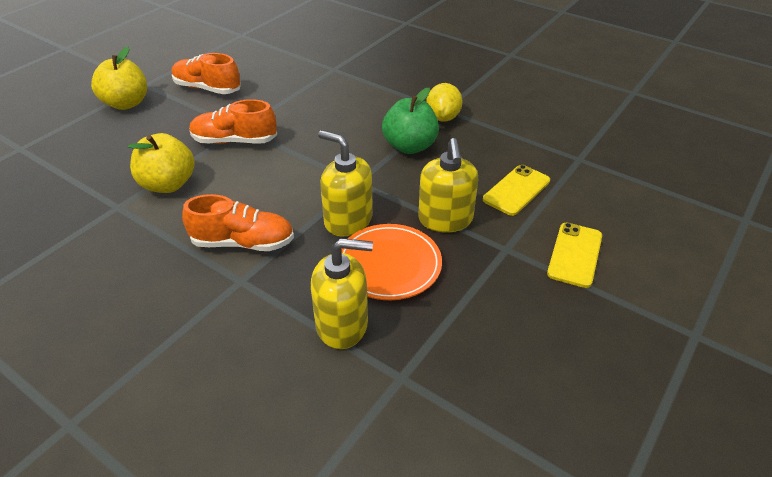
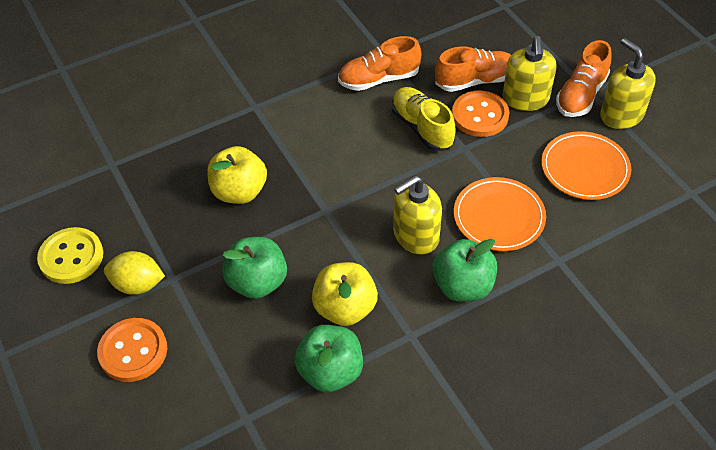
green apple: [382,88,439,154] = 1 -> [222,237,287,299] [294,325,363,392] [433,239,497,302] = 3
orange button: none = 0 -> [97,318,167,382] [452,91,509,137] = 2
orange plate: [341,224,442,300] = 1 -> [454,177,546,251] [541,131,631,200] = 2
yellow button: none = 0 -> [37,227,103,284] = 1
yellow phone: [483,165,550,216] [547,223,602,288] = 2 -> none = 0
yellow shoe: none = 0 -> [392,87,456,151] = 1

